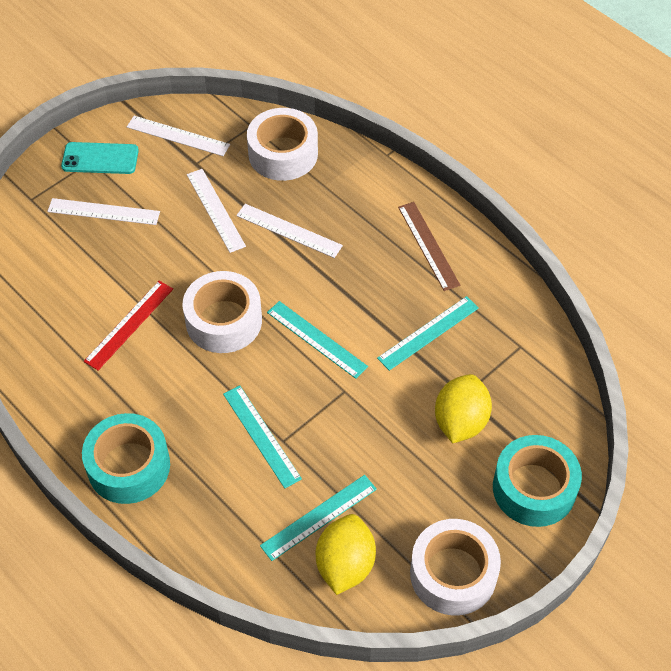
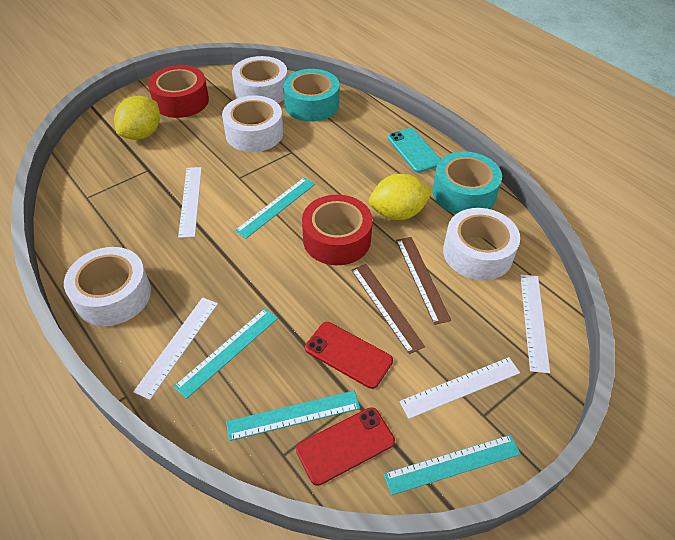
brown ruler: [398,202,460,291] = 1 -> [351,264,425,354] [396,237,451,325] = 2
red phone: none = 0 -> [296,407,395,486] [305,322,393,389] = 2
red ruler: [84,281,173,370] = 1 -> none = 0
red tape: none = 0 -> [148,65,209,118] [302,195,373,265] = 2
white tape: [182,271,262,353] [247,108,318,181] [410,519,501,615] = 3 -> [64,247,151,326] [222,96,283,152] [232,56,287,103] [443,208,520,280] = 4

